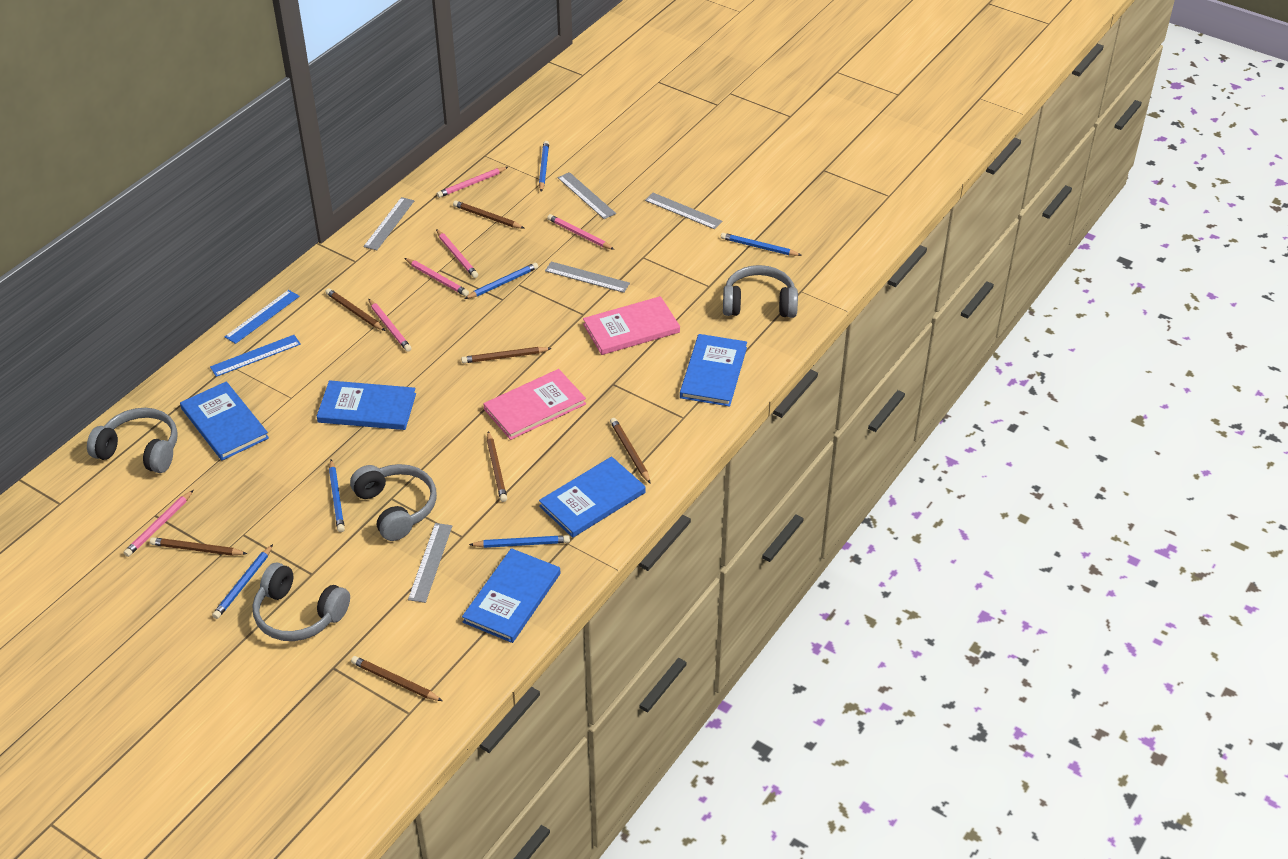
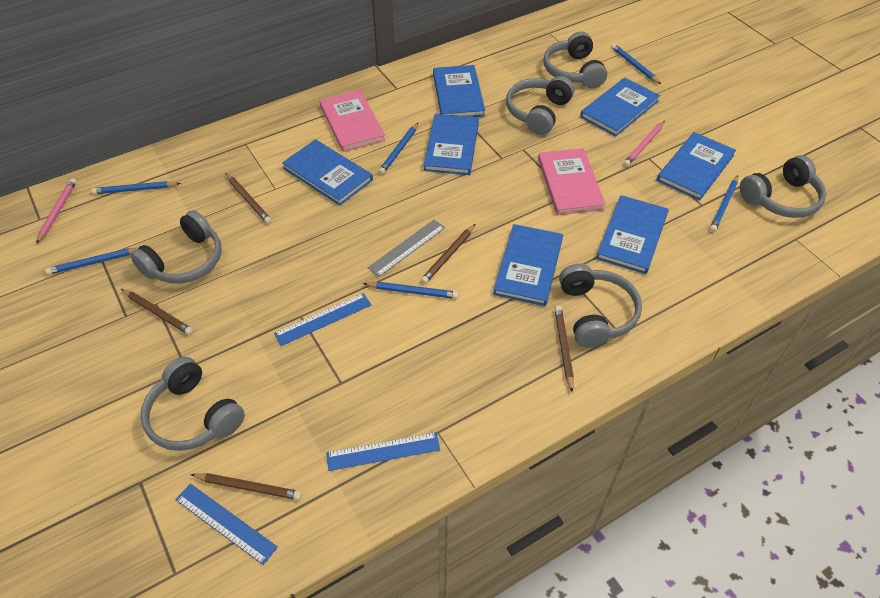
blue book: [180,381,269,461] [317,380,416,430] [462,548,560,643] [539,456,646,538] [680,334,747,407] = 5 -> [282,139,373,206] [424,114,479,175] [433,65,485,117] [493,224,563,306] [580,78,660,137] [596,195,669,274] [657,132,736,201] = 7
blue ruler: [210,335,301,377] [225,290,300,344] = 2 -> [175,484,278,565] [274,293,371,346] [326,432,440,471] = 3
brown pencil: [150,537,248,556] [325,288,385,331] [351,656,442,701] [453,200,524,229] [461,347,552,363] [487,431,507,502] [610,418,651,484] = 7 -> [121,289,193,335] [190,473,302,500] [226,173,272,224] [421,224,475,284] [554,305,574,392] = 5
grey headphones: [87,408,178,473] [253,563,350,641] [350,464,437,541] [723,265,798,318] = 4 -> [130,210,222,284] [141,357,245,451] [506,76,574,135] [543,32,607,88] [559,264,642,348] [740,155,826,218] = 6
grey ruler: [363,197,414,250] [408,523,452,603] [545,261,630,293] [558,172,616,219] [645,193,722,229] = 5 -> [368,220,445,277] = 1
pink pencil: [124,490,193,557] [368,299,411,352] [405,258,469,296] [436,229,478,278] [437,167,508,198] [547,214,615,250] = 6 -> [36,178,77,244] [623,121,665,167] = 2

